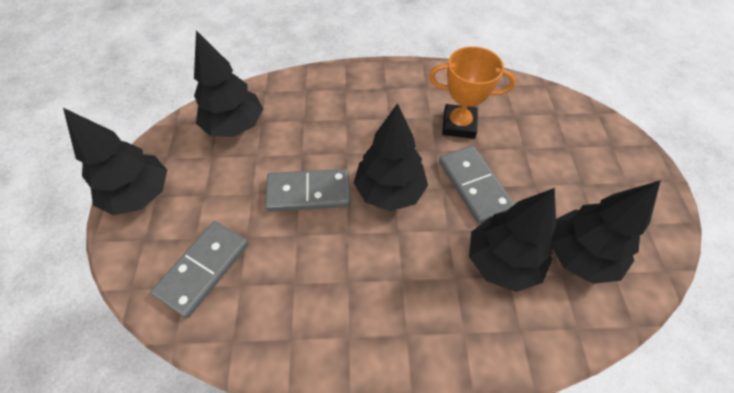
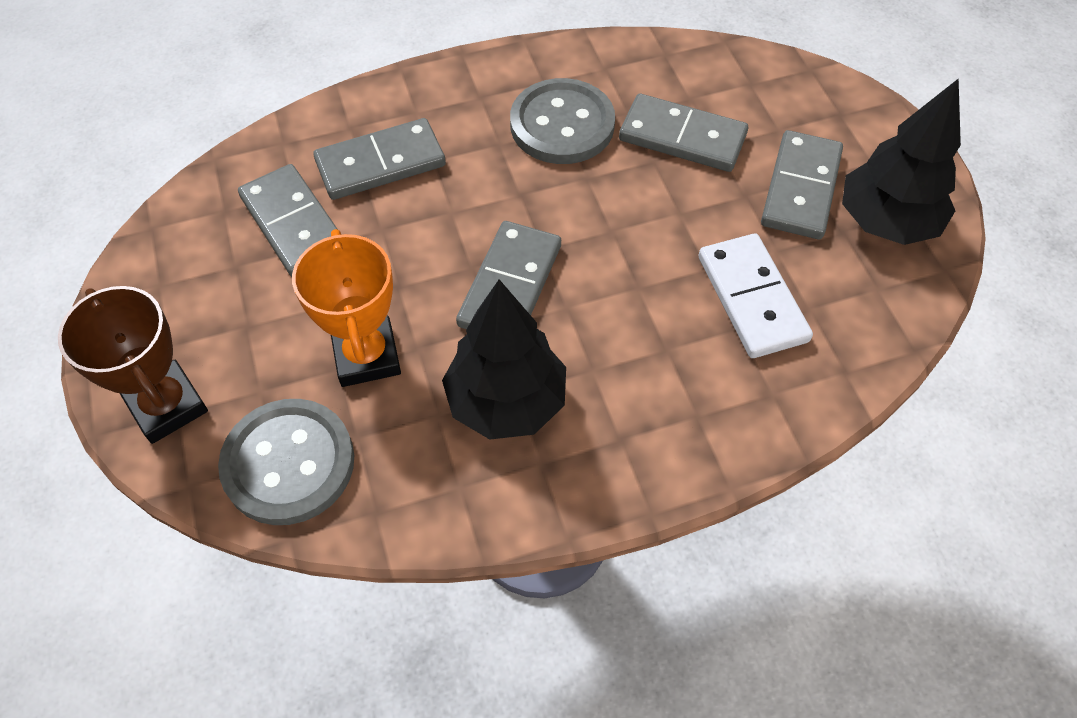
black tree: [63,108,167,215] [194,30,263,137] [354,103,428,211] [469,188,556,292] [552,180,661,284] = 5 -> [442,279,566,440] [842,78,961,245] = 2
brown trophy: none = 0 -> [58,286,208,444] = 1
grey button: none = 0 -> [218,399,354,525] [510,78,615,164] = 2
grey domino: [151,221,249,318] [265,169,350,212] [439,145,514,224] = 3 -> [238,164,337,277] [313,118,446,200] [456,221,561,329] [619,93,748,172] [761,130,843,239] = 5
white domino: none = 0 -> [698,233,813,358] = 1

